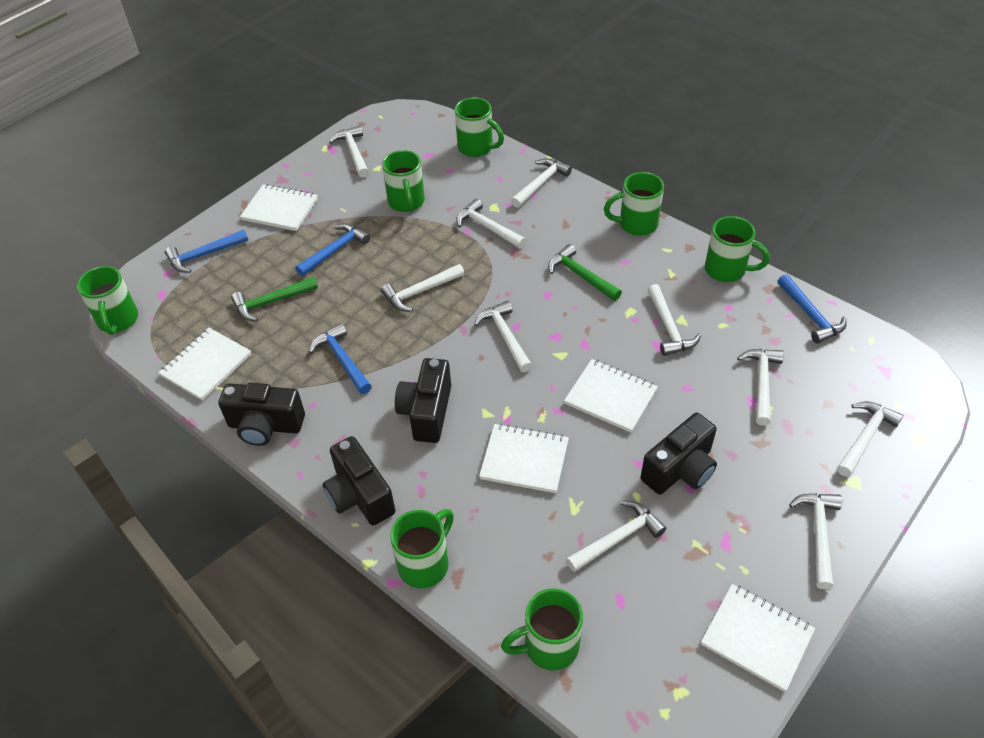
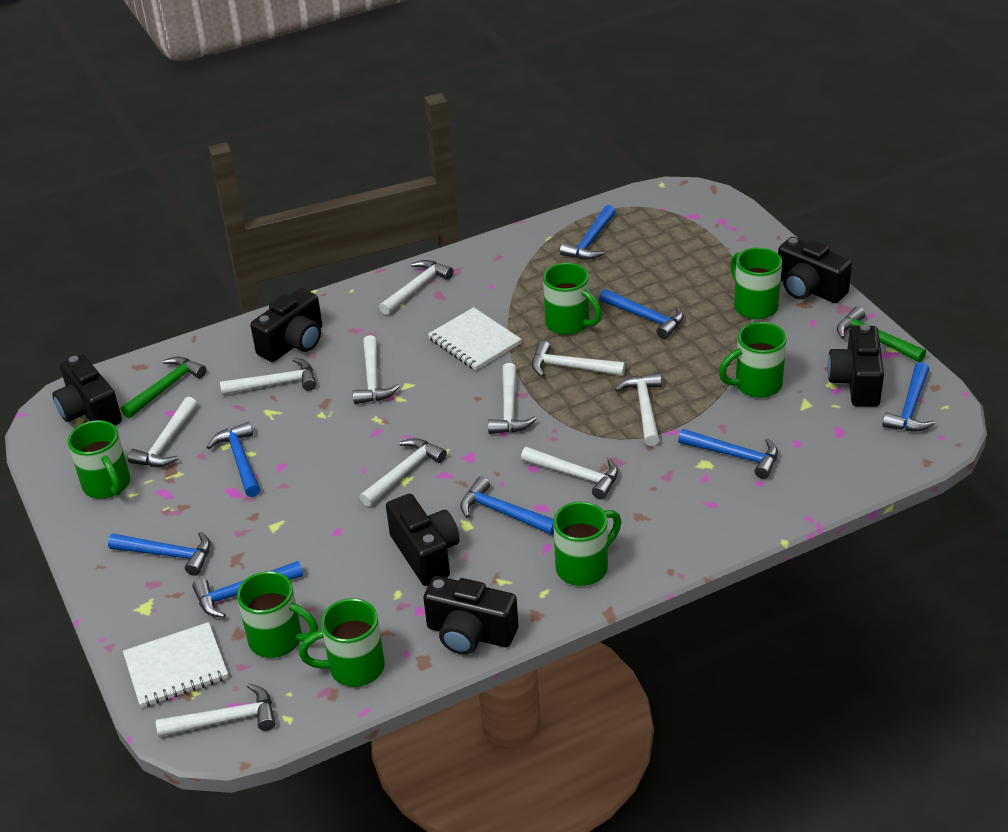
black camera: [218,383,305,446] [323,436,396,525] [395,358,451,443] [641,413,717,495] = 4 -> [52,354,122,426] [250,288,322,362] [386,494,460,586] [423,576,519,655] [778,237,852,303] [827,324,884,407] = 6
blue hammer: [165,229,248,273] [295,223,370,276] [309,323,372,394] [778,274,847,344] = 4 -> [108,532,210,576] [192,561,303,618] [207,422,260,497] [460,477,554,535] [560,205,616,260] [599,289,684,339] [678,429,778,479] [882,362,935,432] = 8
white notebook: [158,328,252,401] [240,184,318,231] [479,424,569,493] [564,359,658,433] [701,584,815,692] = 5 -> [123,622,228,708] [428,307,522,371] = 2

